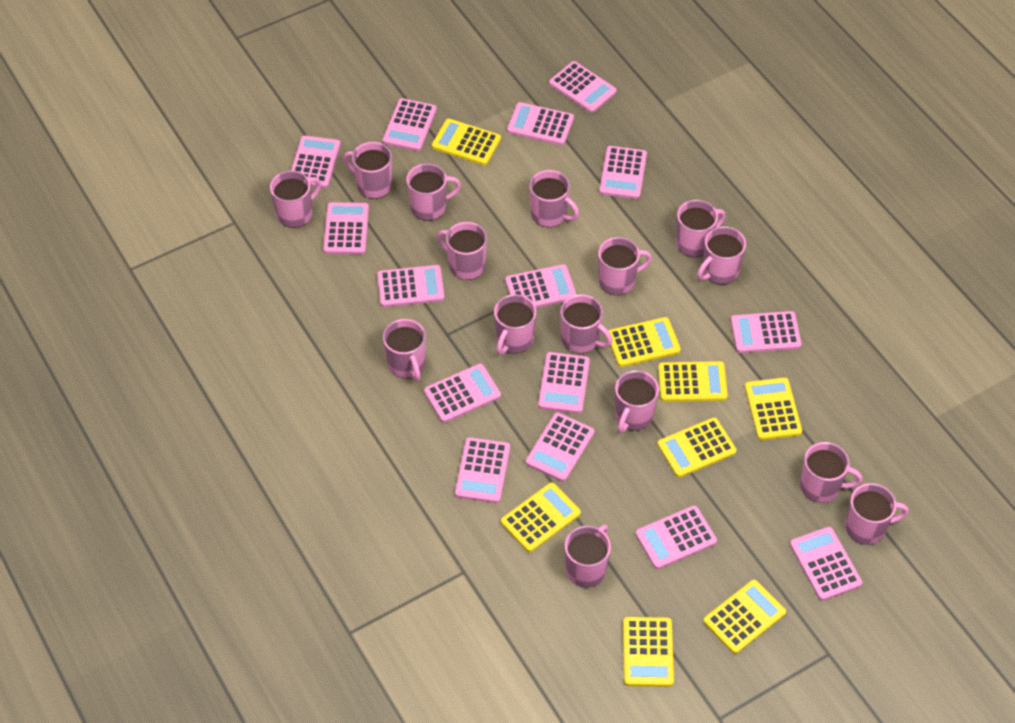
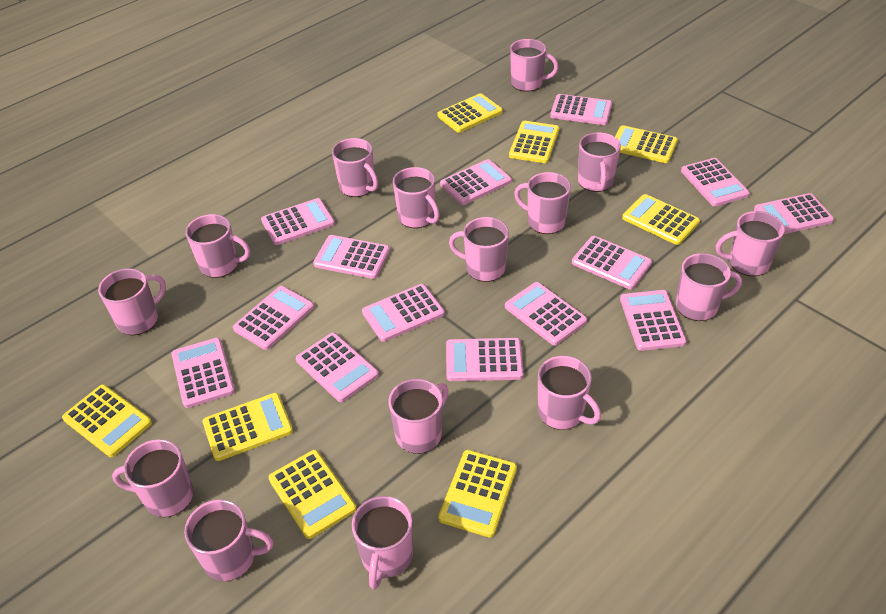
pink calculator: [291,136,341,188] [323,202,369,254] [377,265,445,307] [382,98,437,151] [424,364,501,423] [455,437,510,503] [505,264,577,308] [507,102,574,145] [526,412,595,482] [538,352,590,414] [549,61,617,113] [599,146,647,199] [635,506,717,569] [731,311,802,353] [790,527,862,601] = 15 -> [171,338,235,408] [233,286,314,350] [261,198,335,245] [296,333,379,402] [313,235,390,279] [362,284,445,342] [440,159,512,205] [446,338,523,381] [505,282,587,346] [550,94,612,125] [572,236,652,290] [620,290,687,351] [681,158,750,206] [754,193,834,234] = 14

